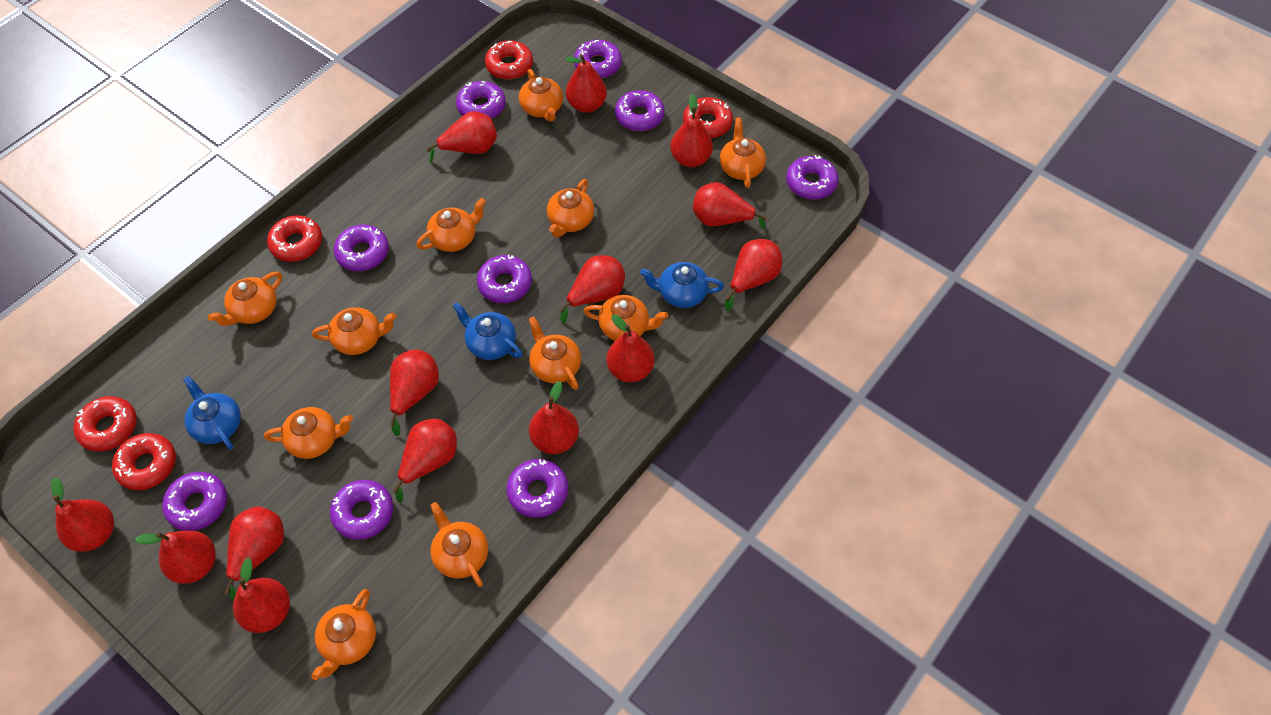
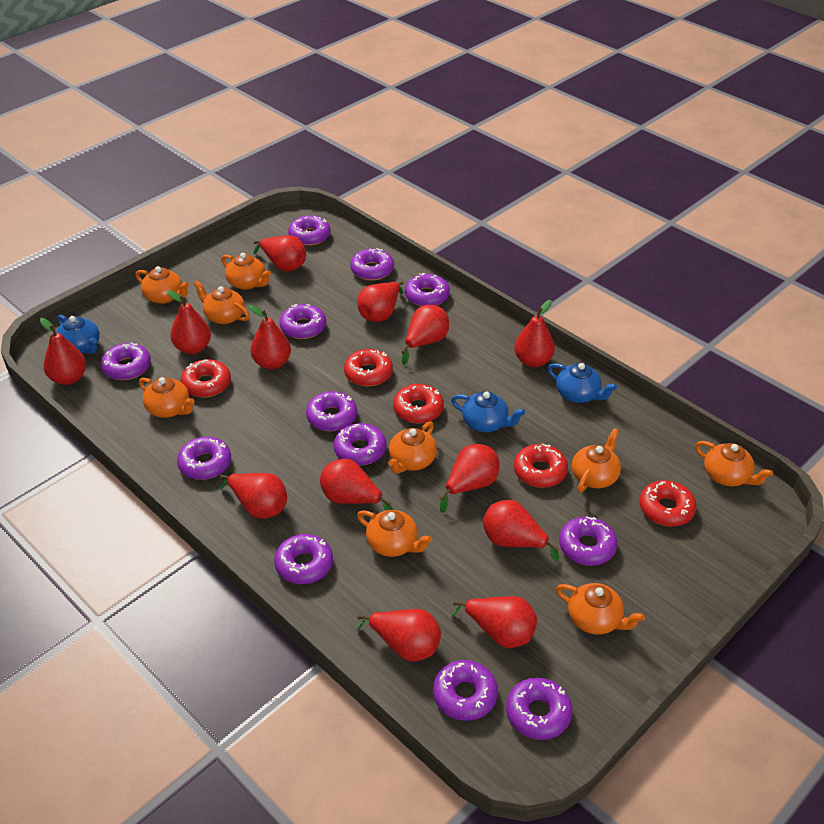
orange teapot: [208,272,282,326] [264,407,353,459] [311,589,376,680] [312,307,396,355] [417,198,486,252] [430,502,488,587] [519,69,563,122] [529,316,581,390] [547,179,594,237] [584,295,668,341] [720,117,766,188] = 11 -> [135,266,189,304] [139,377,195,418] [193,281,250,324] [221,253,271,290] [357,510,432,557] [388,421,437,474] [556,583,645,635] [572,428,621,492] [695,441,773,486] = 9
purple donut: [162,472,227,531] [330,480,393,540] [334,224,389,271] [456,81,506,119] [477,255,532,303] [506,459,568,518] [574,40,622,78] [615,90,665,131] [786,155,839,200] = 9 -> [101,342,151,380] [177,437,231,480] [274,534,333,584] [279,304,326,339] [288,215,331,246] [306,391,357,431] [334,423,387,466] [350,248,394,281] [405,273,450,306] [433,660,498,721] [506,677,572,740] [559,517,618,566] = 12
red pear: [51,477,114,552] [135,530,215,584] [224,506,284,601] [233,558,290,633] [389,349,439,436] [393,419,457,503] [427,111,497,163] [529,381,579,454] [559,255,625,323] [565,54,607,113] [607,314,654,382] [670,94,713,167] [693,182,767,229] [725,239,782,311] = 14 -> [40,318,86,385] [167,290,211,354] [220,473,287,519] [249,305,291,369] [254,235,306,272] [320,459,393,511] [357,281,403,322] [357,609,441,661] [402,305,449,365] [440,444,500,513] [451,596,537,648] [483,500,559,562] [514,300,555,367] = 13

